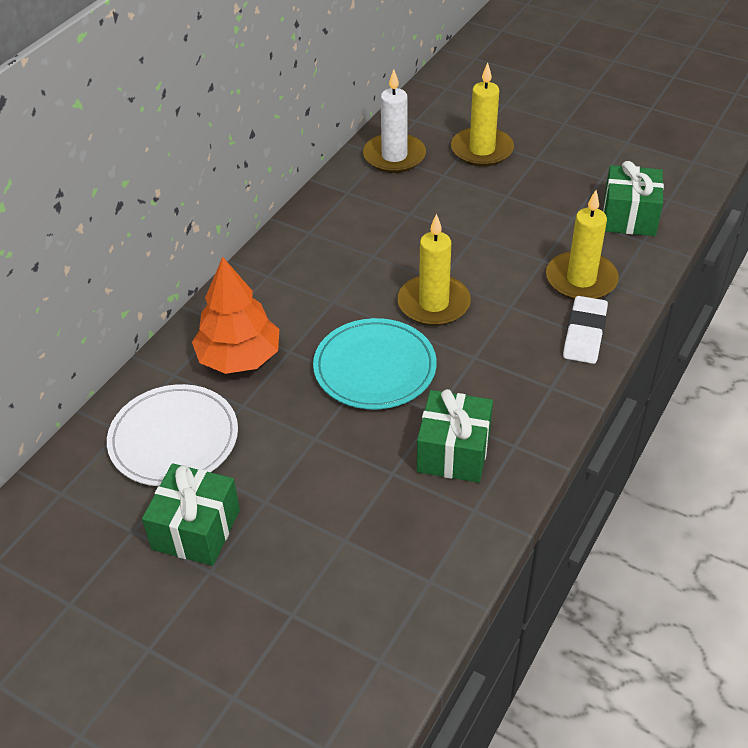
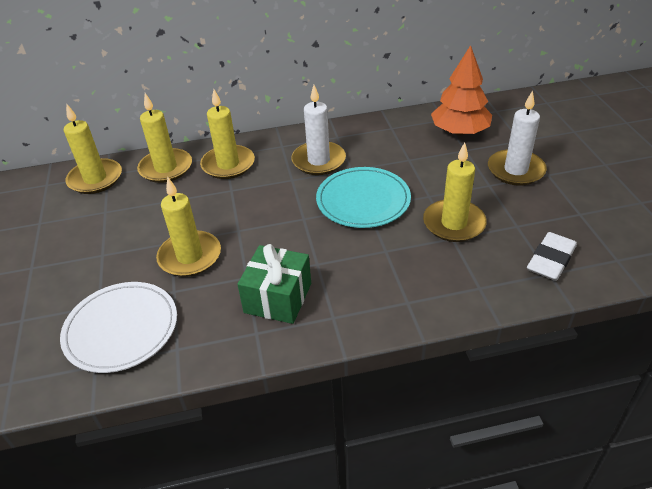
green gift: [142,463,240,566] [417,389,493,483] [603,161,664,236] = 3 -> [237,244,311,324] = 1
white candle: [363,69,426,173] = 1 -> [292,85,346,175] [488,90,547,186] = 2
yellow candle: [398,214,471,326] [451,63,514,167] [546,190,619,300] = 3 -> [64,103,122,194] [137,93,192,183] [156,177,221,277] [200,89,255,179] [423,142,487,242] = 5

